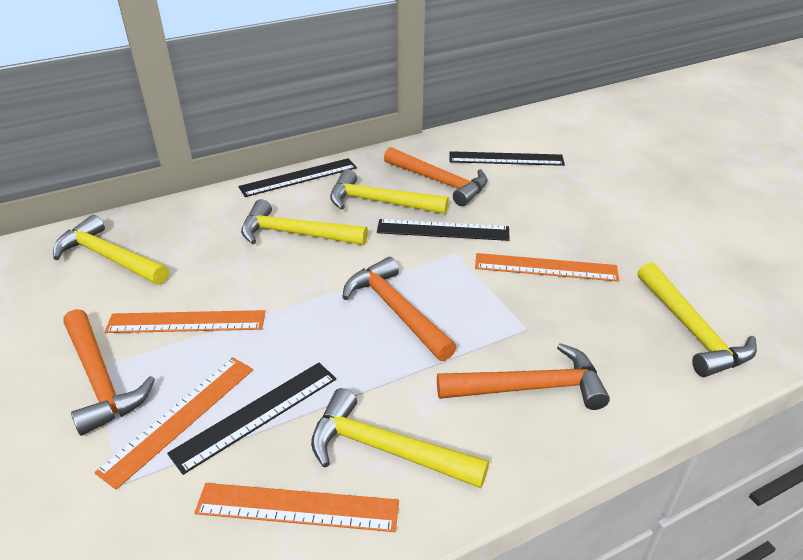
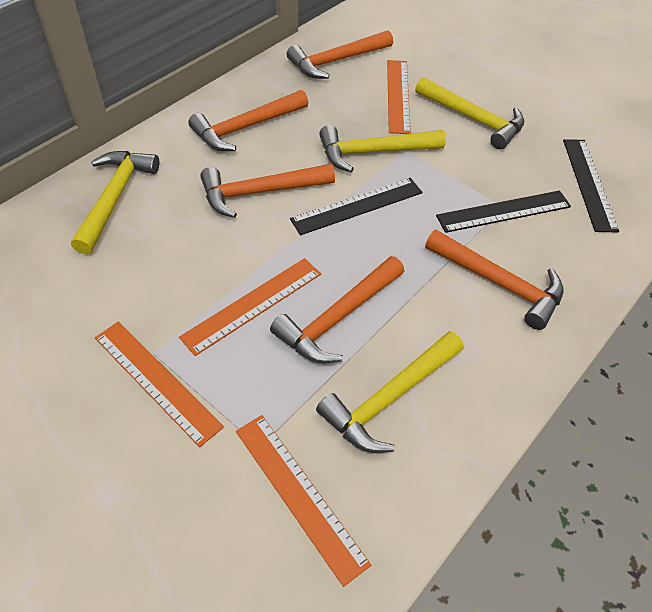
black ruler: [167,363,336,475] [238,158,357,197] [377,219,510,241] [449,151,565,166] = 4 -> [290,178,422,235] [436,190,571,233] [563,139,619,232] = 3
orange hammer: [63,309,155,436] [342,257,457,361] [384,147,488,206] [437,343,610,410] = 4 -> [188,90,308,151] [200,164,335,218] [270,256,404,364] [287,30,393,79] [425,230,564,330] = 5
yellow hammer: [53,215,169,284] [241,199,368,245] [311,388,489,488] [330,169,449,214] [637,262,757,377] = 5 -> [71,151,159,254] [316,331,464,453] [319,125,446,172] [415,77,524,149] = 4

